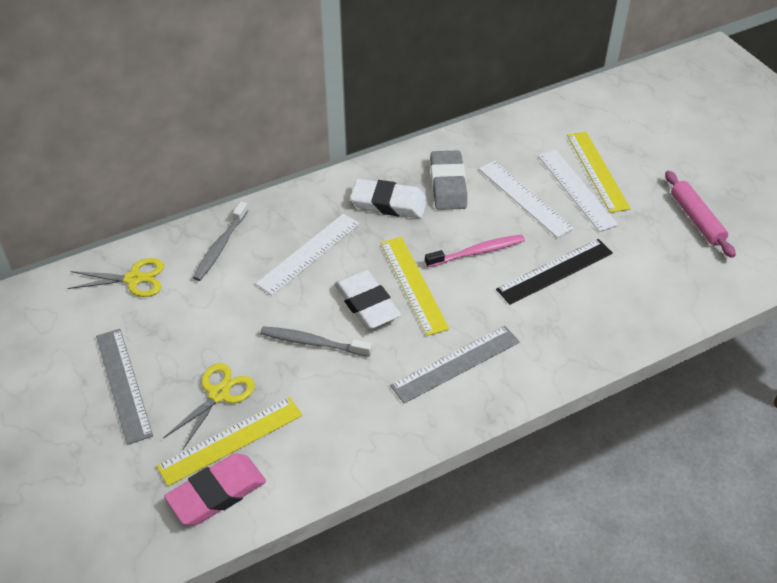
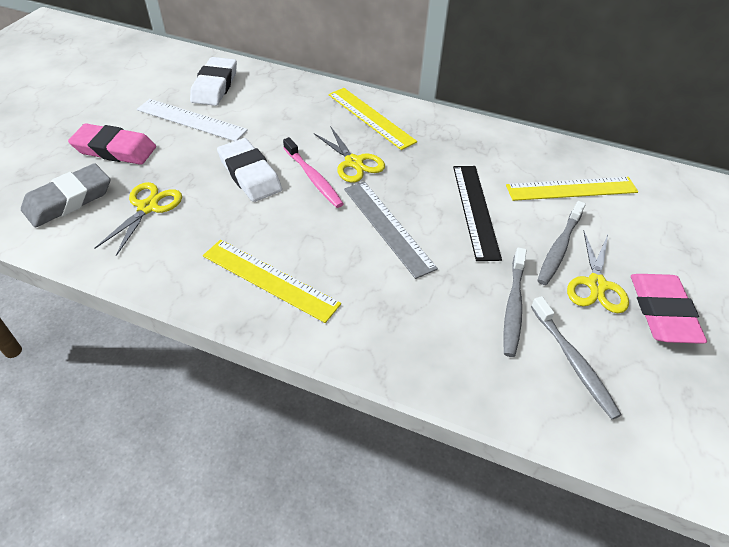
grey ruler: [96,329,153,445] [390,326,520,403] = 2 -> [344,181,438,279] = 1
grey toothbrush: [193,202,248,281] [260,326,372,357] = 2 -> [503,248,526,357] [531,296,622,419] [537,201,586,285] = 3
pink eraser: [164,454,266,525] = 1 -> [68,123,156,165] [631,274,707,344] = 2
pink rolling pin: [665,171,736,258] = 1 -> none = 0
white ruler: [255,213,360,295] [479,161,574,238] [538,150,618,232] = 3 -> [137,99,248,141] = 1
yellow scissors: [68,258,164,297] [163,363,255,450] = 2 -> [95,182,182,256] [314,126,385,183] [567,231,629,313] = 3

